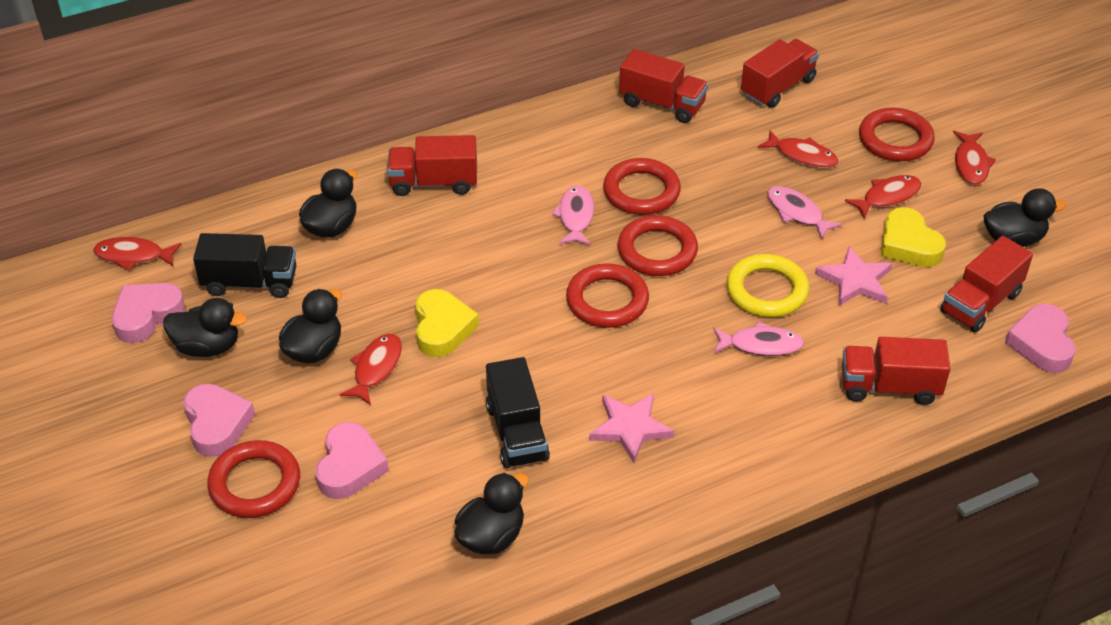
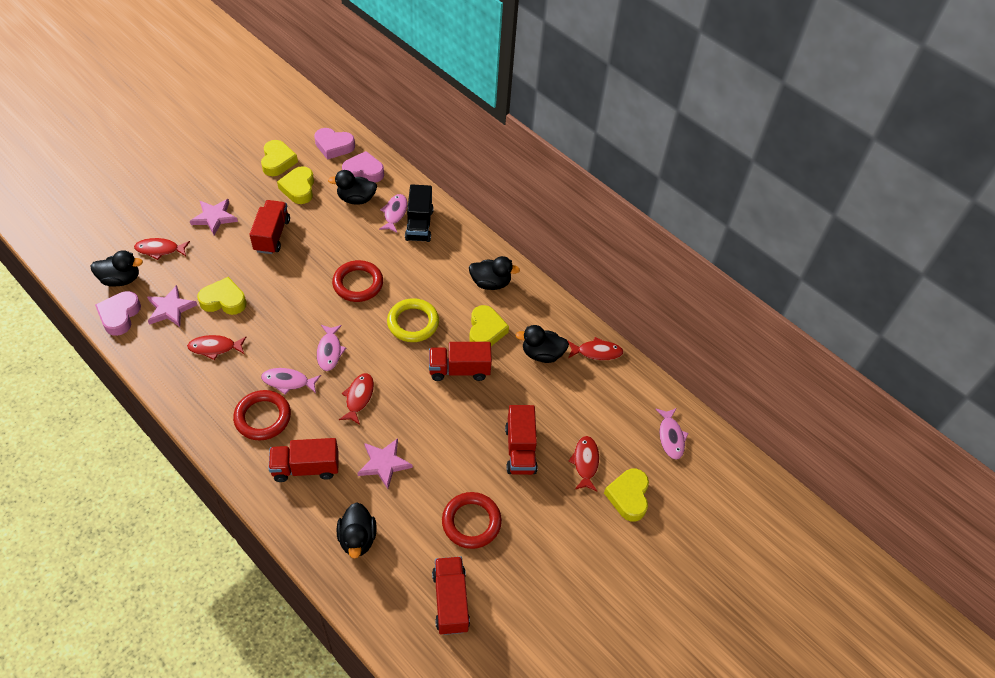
black truck: [193,233,296,298] [486,357,550,468] = 2 -> [405,184,434,242] = 1
pink fish: [551,185,594,245] [713,321,804,356] [767,186,842,240] = 3 -> [261,368,321,395] [317,325,346,371] [379,194,407,233] [656,408,688,460] = 4
pink heart: [112,283,185,343] [183,384,255,457] [316,422,389,499] [1005,304,1076,373] = 4 -> [95,291,141,336] [314,128,355,160] [342,151,384,183] = 3
pink star: [589,393,675,463] [815,246,893,306] = 2 -> [147,285,197,327] [190,199,238,235] [358,438,413,489] = 3
red ring: [207,440,300,518] [566,263,649,328] [603,158,681,215] [618,215,698,276] [859,108,935,161] = 5 -> [233,390,291,440] [332,260,383,302] [442,492,502,549] = 3
yellow heart: [415,289,479,357] [881,207,946,267] = 2 -> [197,277,247,315] [261,140,298,176] [277,166,314,204] [469,305,509,346] [604,468,649,522] = 5

